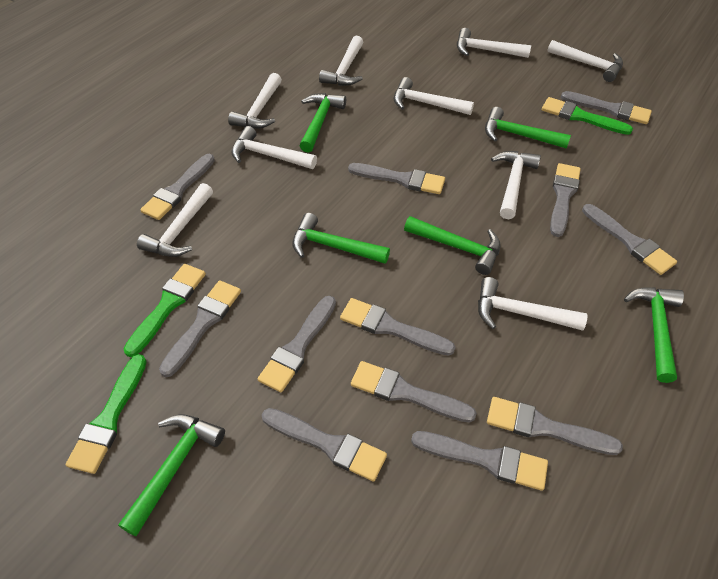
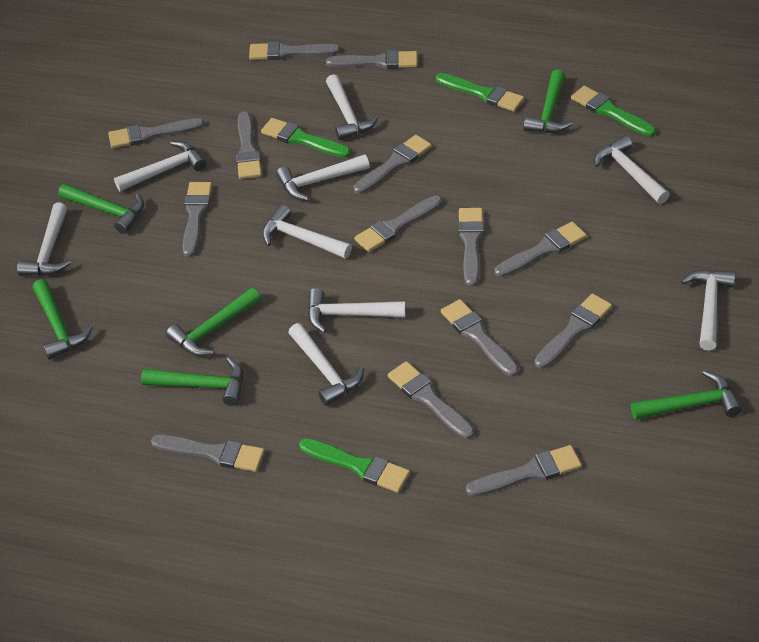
green brush: [66,354,147,474] [124,264,206,357] [542,97,633,135] = 3 -> [261,118,351,158] [299,438,410,493] [436,73,524,112] [571,86,656,137] = 4
grey brush: [140,154,215,220] [159,280,241,377] [258,296,336,392] [262,408,387,482] [340,298,456,356] [348,163,445,194] [351,361,477,423] [411,431,548,491] [487,397,623,455] [550,163,581,237] [561,91,652,124] [582,204,677,275] = 12 -> [108,118,204,148] [151,434,265,472] [182,182,212,257] [236,111,262,179] [249,41,340,60] [326,50,417,69] [354,135,432,194] [354,195,442,252] [388,361,474,439] [441,299,518,377] [458,208,484,286] [466,445,582,497] [494,222,587,277] [535,294,612,369] = 14

